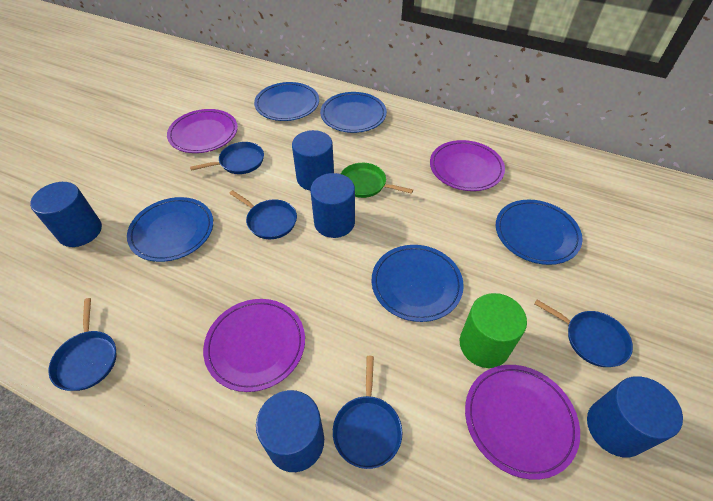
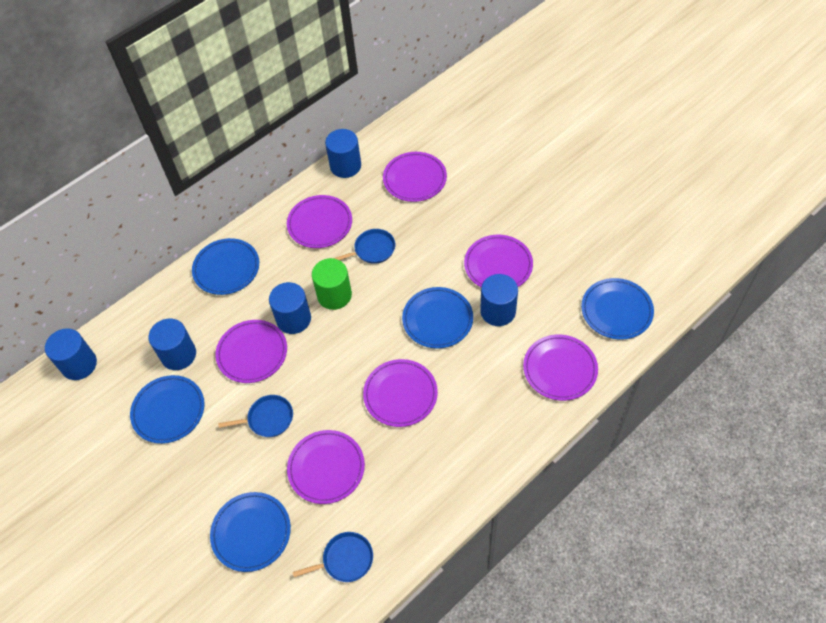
blue pan: [48,298,116,391] [190,142,264,174] [229,190,297,239] [333,356,402,469] [534,300,633,367] = 5 -> [218,395,293,437] [293,532,373,582] [333,229,395,264] = 3
green pan: [341,163,413,198] = 1 -> none = 0
purple plate: [167,109,238,153] [203,299,305,392] [430,140,505,191] [465,365,580,480] = 4 -> [215,320,287,383] [287,195,352,248] [287,430,365,504] [363,359,438,427] [383,152,447,202] [464,235,533,287] [523,335,598,401] = 7

